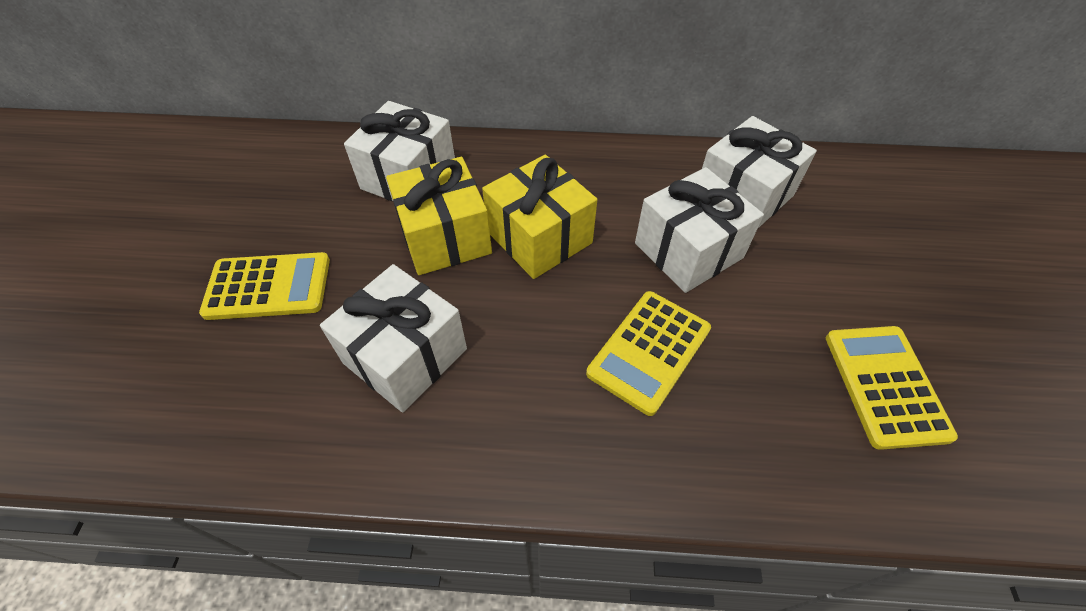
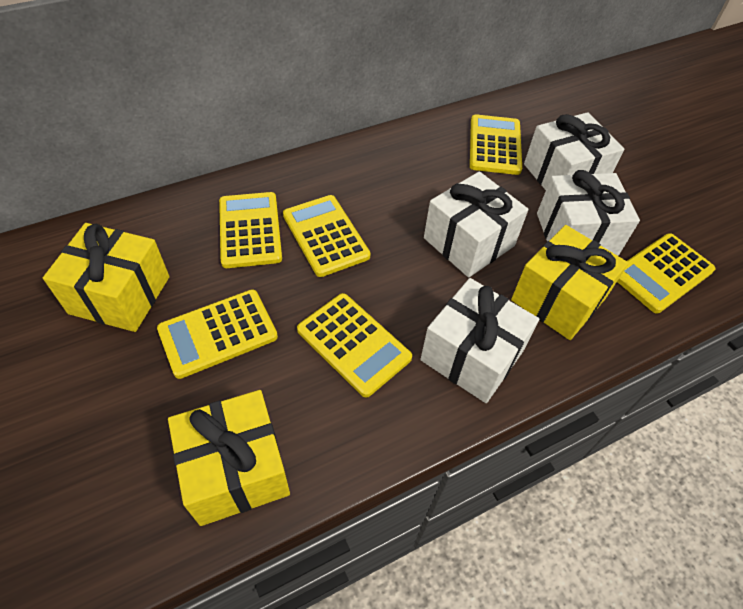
yellow calculator: [199,252,330,320] [586,291,711,416] [826,326,958,450] = 3 -> [157,290,278,379] [219,192,282,268] [283,195,371,277] [297,293,412,397] [470,114,522,175] [617,233,716,314] = 6
yellow gift: [386,157,492,275] [482,155,597,279] = 2 -> [43,223,169,332] [168,390,290,526] [511,225,628,340] = 3

